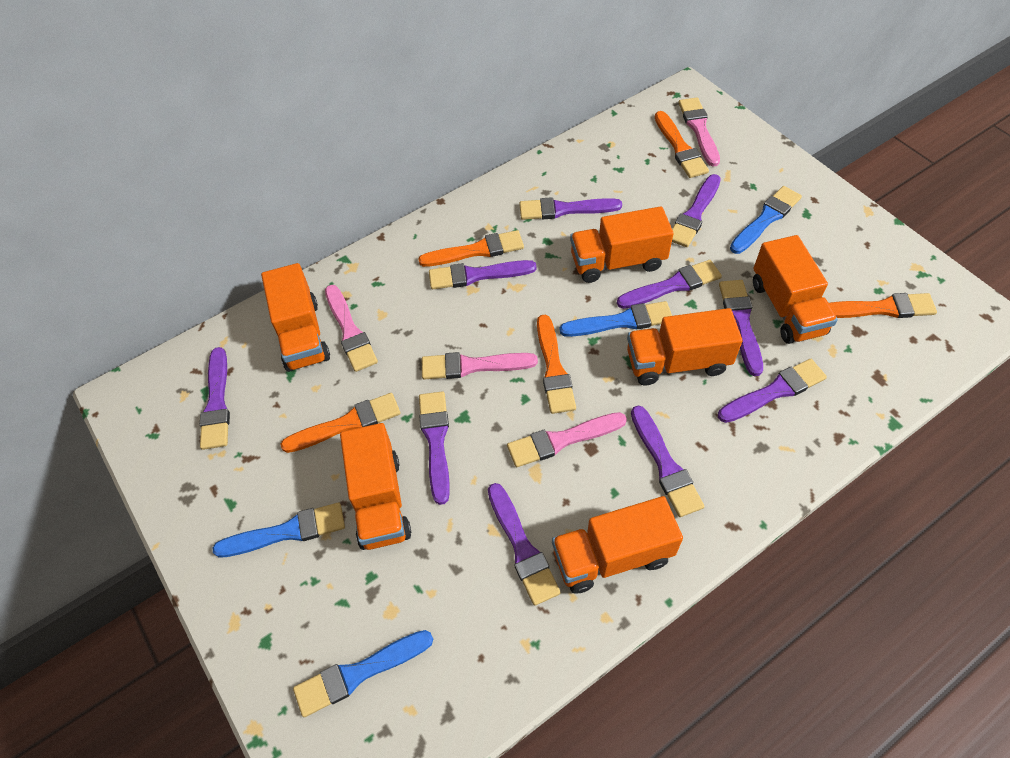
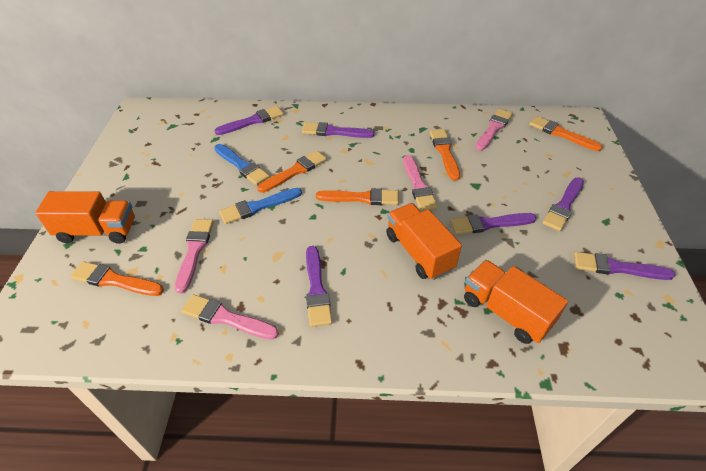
blue brush: [213,503,345,558] [293,630,433,717] [559,301,672,337] [730,186,802,254] = 4 -> [214,144,270,185] [219,188,302,224] = 2
orange truck: [261,263,330,372] [340,423,411,550] [552,496,683,594] [570,206,674,283] [627,308,743,385] [753,235,838,344] = 6 -> [35,191,135,244] [386,203,462,280] [464,260,568,344] = 3
purple brush: [200,347,230,450] [419,391,450,505] [429,260,537,289] [488,483,561,606] [520,197,622,220] [617,260,722,309] [631,406,705,517] [672,174,721,247] [718,359,827,423] [719,280,763,376] = 10 -> [214,106,284,135] [302,122,375,138] [306,246,332,327] [450,213,537,234] [543,177,584,231] [574,252,675,280] = 6

